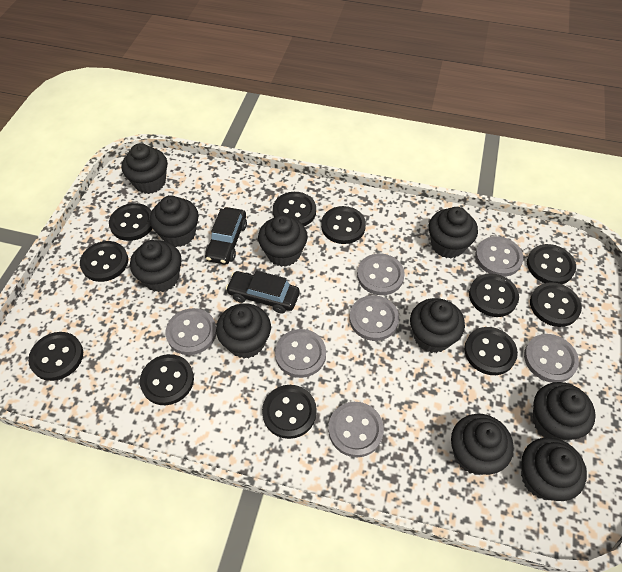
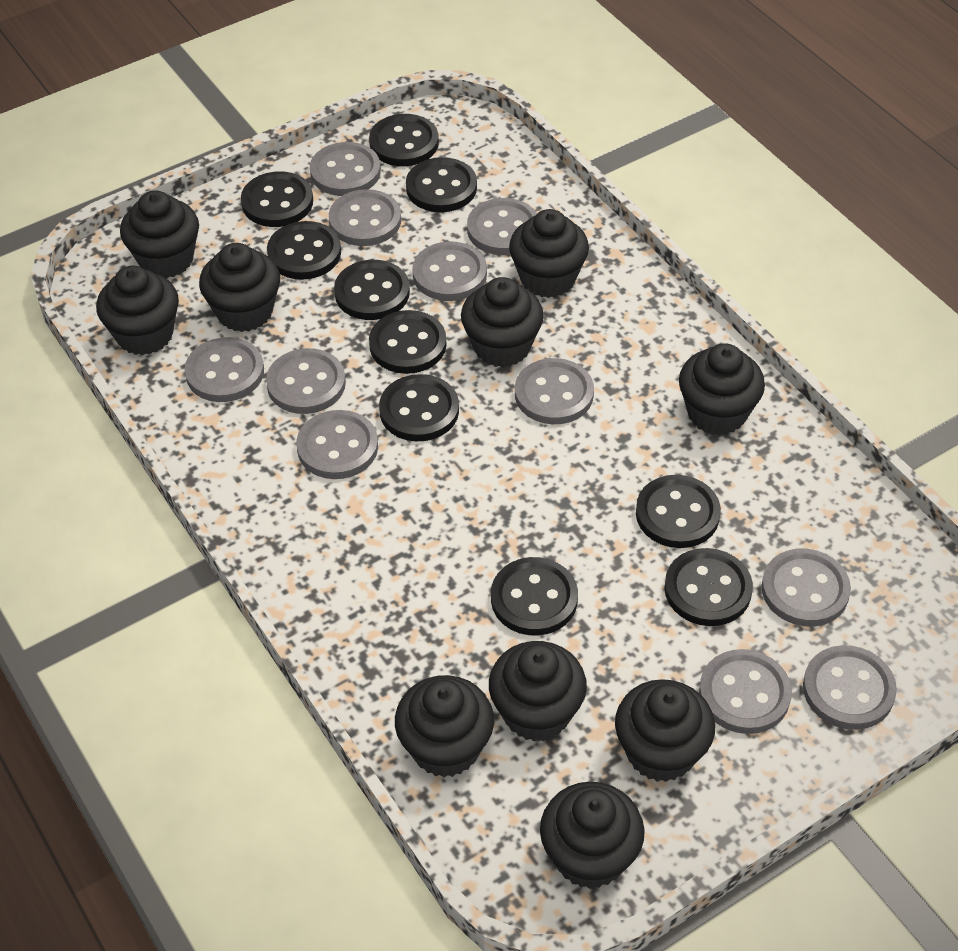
black button: [28,332,83,381] [80,241,128,282] [109,203,153,241] [140,354,194,405] [262,385,317,439] [273,192,316,226] [321,206,366,244] [464,327,518,375] [469,273,519,317] [527,244,576,284] [530,282,582,327] = 11 -> [241,171,313,227] [267,221,341,280] [334,260,410,320] [369,114,439,166] [369,310,447,374] [379,374,459,441] [406,157,477,212] [491,557,578,636] [636,475,721,548] [664,548,753,626] = 10
black car: [205,207,247,265] [225,271,300,314] = 2 -> none = 0
grey button: [165,308,216,355] [275,329,326,378] [328,402,384,457] [349,295,399,341] [357,253,405,295] [475,236,523,277] [524,334,579,383] = 7 -> [185,337,264,402] [266,348,346,414] [296,410,378,479] [310,142,381,196] [329,189,401,246] [412,241,487,301] [467,198,537,255] [515,358,594,424] [699,649,792,734] [762,549,851,626] [803,645,897,730] = 11

